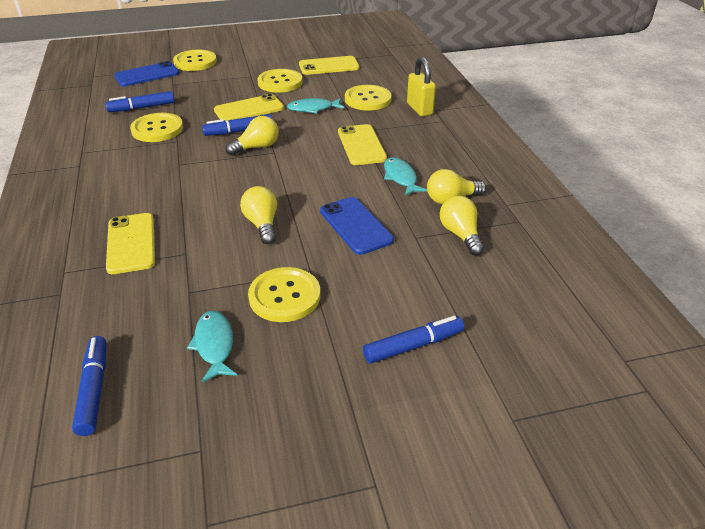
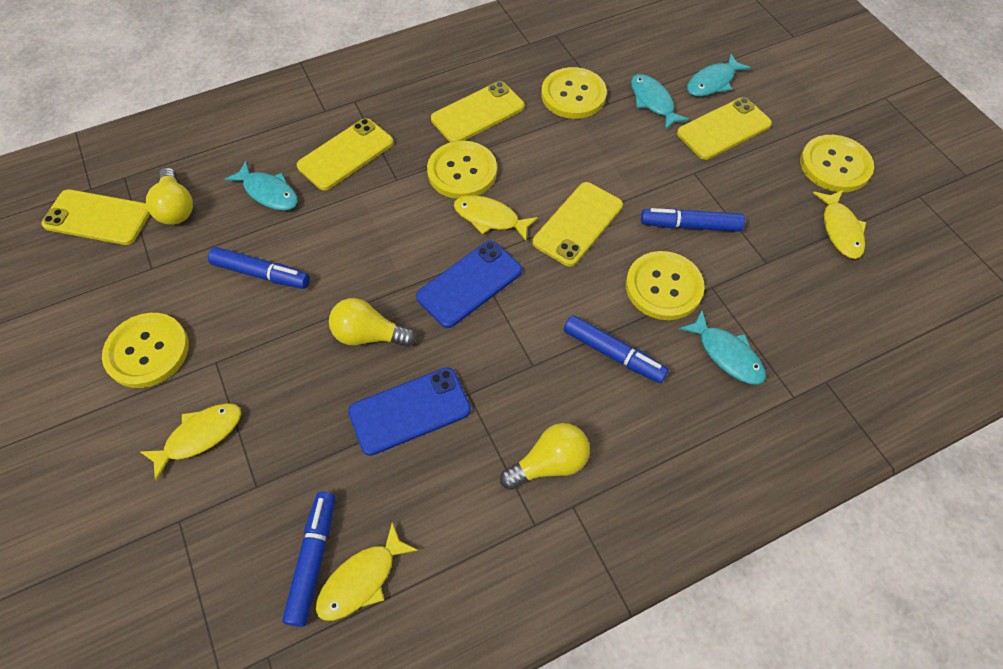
turquoise fish: [187,311,237,382] [287,98,344,114] [384,157,427,196] = 3 -> [224,161,298,211] [631,74,690,130] [679,310,766,385] [687,54,751,96] = 4
yellow fish: none = 0 -> [140,403,242,481] [315,522,418,621] [454,195,538,241] [813,190,866,259] = 4
yellow light bulb: [226,116,279,156] [240,186,277,244] [427,169,486,204] [440,196,484,255] = 4 -> [146,167,193,225] [329,298,416,347] [500,423,590,490] = 3
yellow padlock: [407,57,436,117] = 1 -> none = 0
yellow phone: [106,213,155,274] [214,94,284,121] [299,56,359,75] [338,124,387,165] = 4 -> [41,189,150,245] [297,118,393,190] [431,81,525,142] [533,182,623,266] [677,97,772,160] = 5

